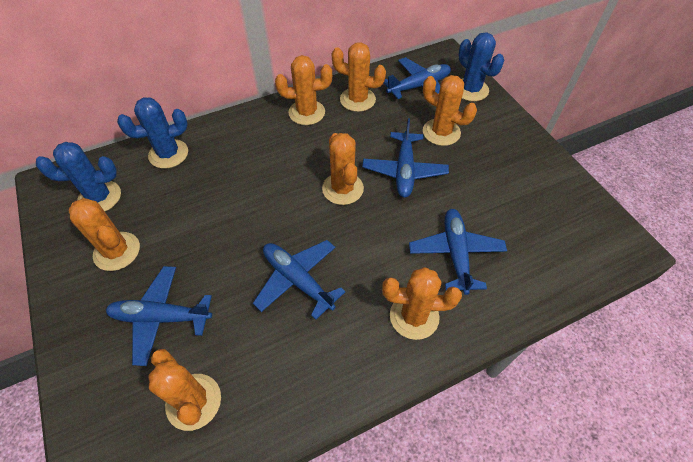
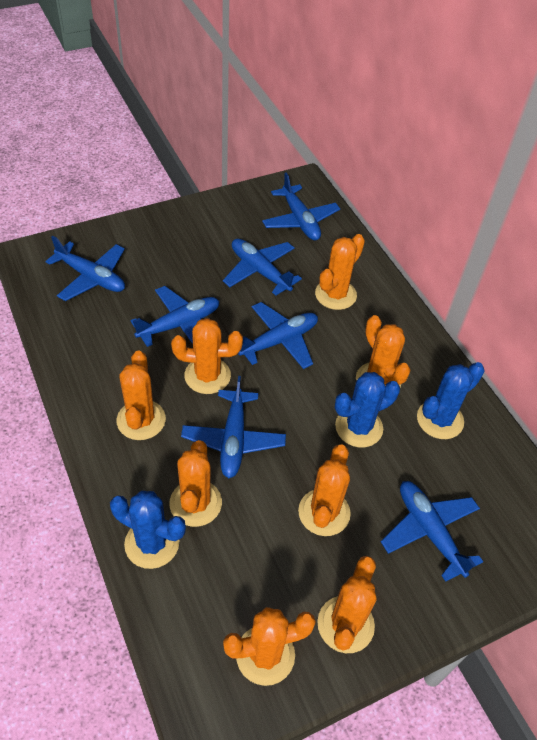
blue plane: [106,266,212,366] [253,240,346,320] [363,118,449,198] [384,57,451,99] [409,209,507,295] = 5 -> [45,236,125,301] [130,286,219,347] [181,376,286,478] [223,239,302,296] [238,302,318,369] [262,172,340,241] [381,481,483,582] = 7
orange cactus: [69,198,140,271] [149,349,221,431] [275,55,332,125] [322,133,364,205] [332,42,386,112] [382,267,462,340] [423,75,477,146] = 7 -> [117,351,166,440] [169,440,222,527] [171,318,243,394] [223,607,316,686] [298,444,351,536] [315,234,365,310] [317,556,376,653] [356,315,411,387] = 8

